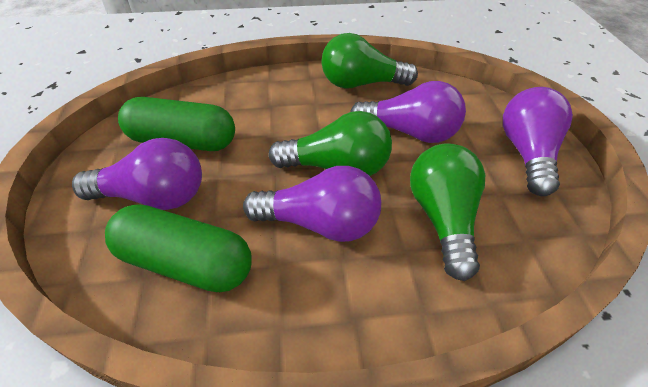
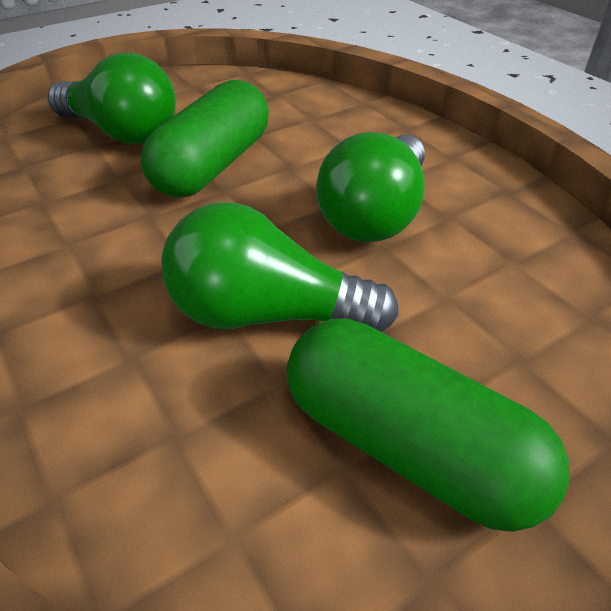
purple light bulb: [72,138,202,210] [243,166,381,242] [350,81,466,143] [503,87,573,196] = 4 -> none = 0

